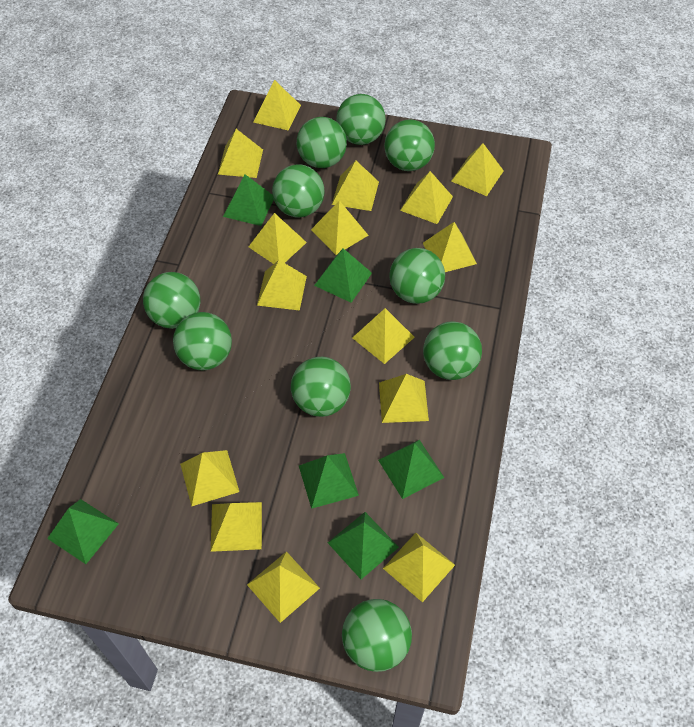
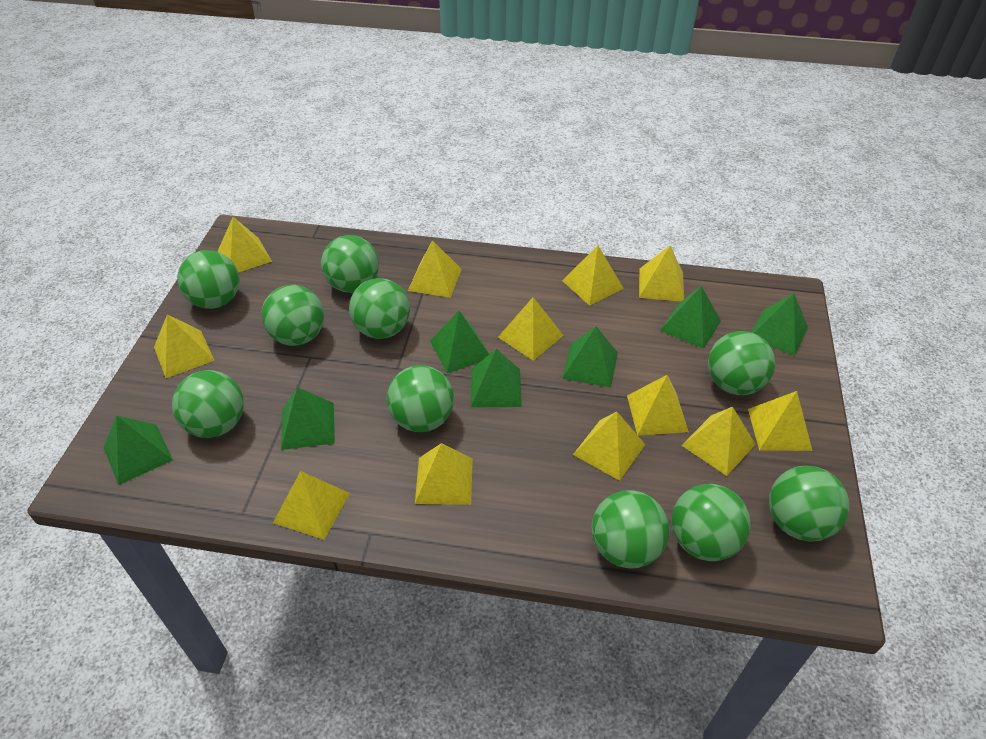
green pyramid: [47,499,119,564] [223,174,274,226] [299,453,359,509] [314,248,372,303] [328,512,399,579] [378,440,444,499] = 6 -> [103,416,173,485] [281,387,335,450] [430,311,489,373] [471,349,522,407] [562,326,618,388] [660,286,721,349] [752,293,808,356] = 7
yellow pyramid: [180,450,239,506] [211,502,262,552] [218,129,263,178] [247,551,320,623] [249,213,307,264] [253,80,301,131] [257,260,307,311] [311,201,368,255] [332,161,379,211] [352,308,415,364] [379,374,429,423] [383,533,455,602] [400,171,453,224] [423,222,477,272] [451,143,504,196] = 15 -> [154,314,215,378] [218,217,272,273] [273,471,350,540] [408,240,462,298] [415,443,473,505] [498,297,564,361] [562,245,624,306] [573,412,646,481] [627,375,689,436] [639,246,684,302] [681,407,756,476] [748,391,812,451] = 12

